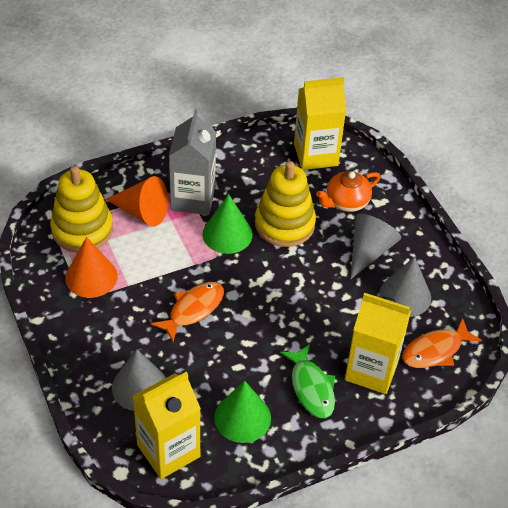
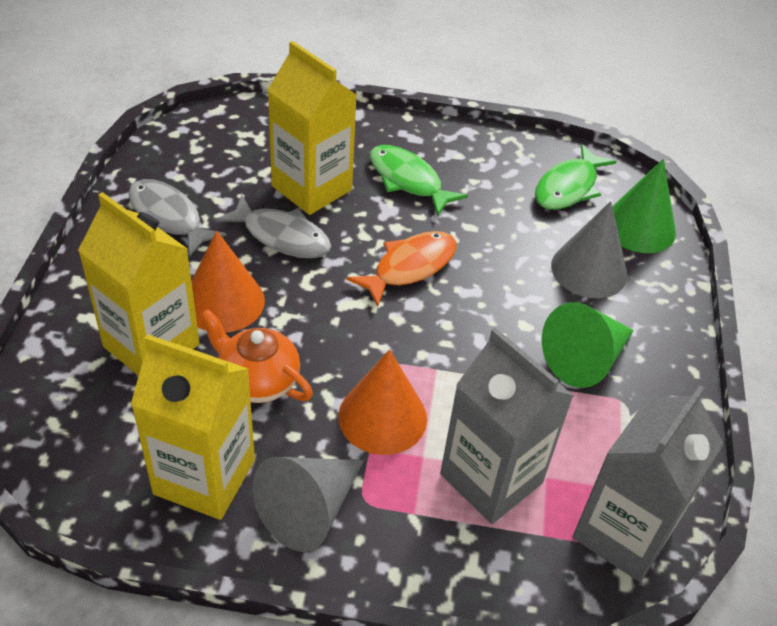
green fish: [280,344,335,418] = 1 -> [370,145,468,216] [535,144,617,210] = 2
grey carton: [169,110,216,215] = 1 -> [440,328,574,524] [573,385,724,582] = 2
grey cone: [112,349,166,411] [350,214,401,279] [379,256,431,317] = 3 -> [252,457,364,552] [551,201,627,298] = 2
grey fish: none = 0 -> [128,179,227,257] [215,195,331,258] = 2
orange fish: [151,282,224,342] [402,318,482,368] = 2 -> [347,231,457,307] = 1
yellow stacking toy: [50,166,113,252] [255,161,316,247] = 2 -> none = 0

